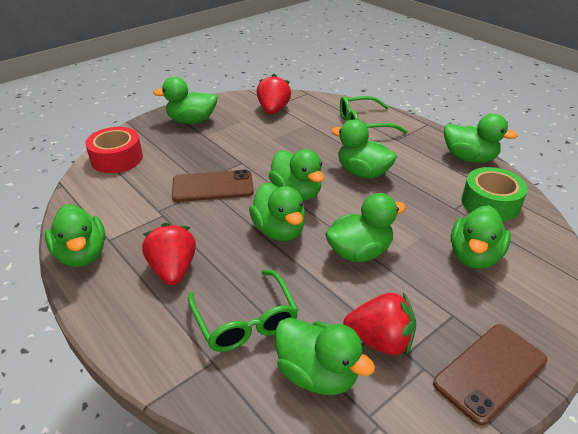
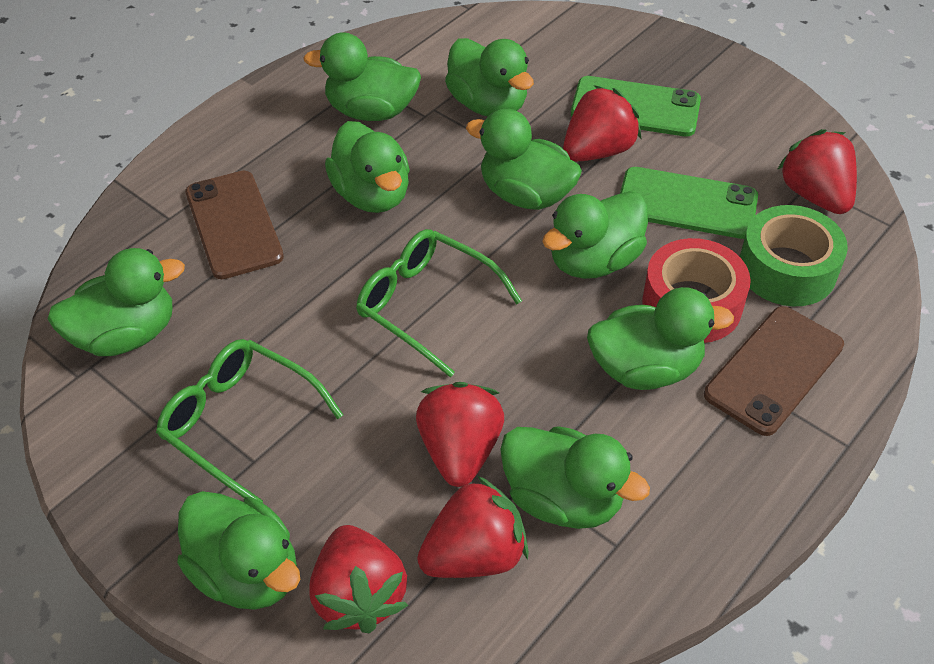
green phone: none = 0 -> [571,76,701,137] [620,167,758,239] = 2
red strawberry: [142,223,196,285] [256,74,291,114] [343,292,416,355] = 3 -> [309,525,409,634] [416,382,504,487] [417,476,529,578] [563,85,641,162] [777,129,857,214] = 5

